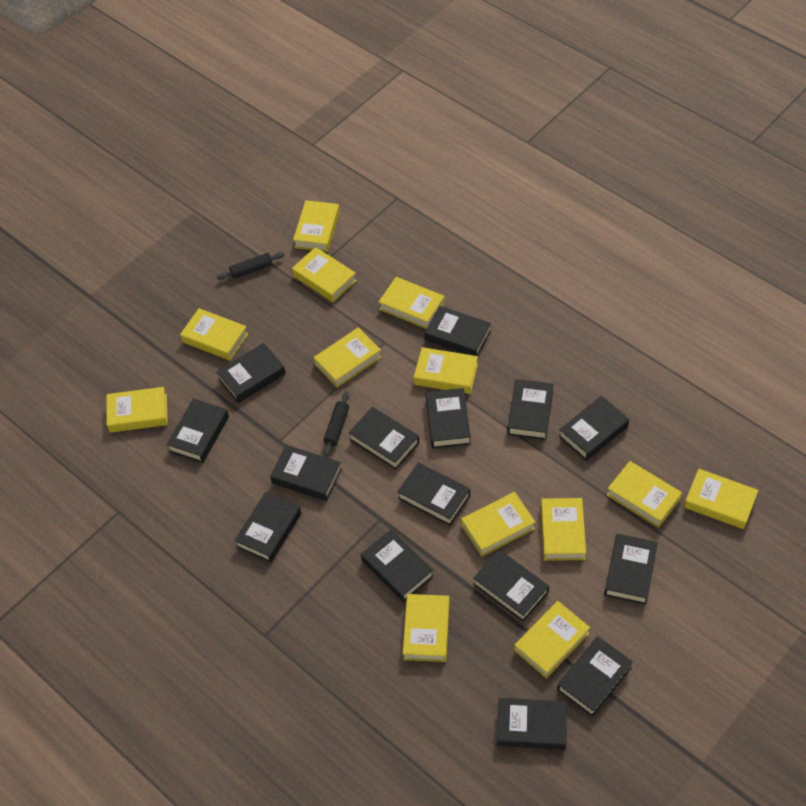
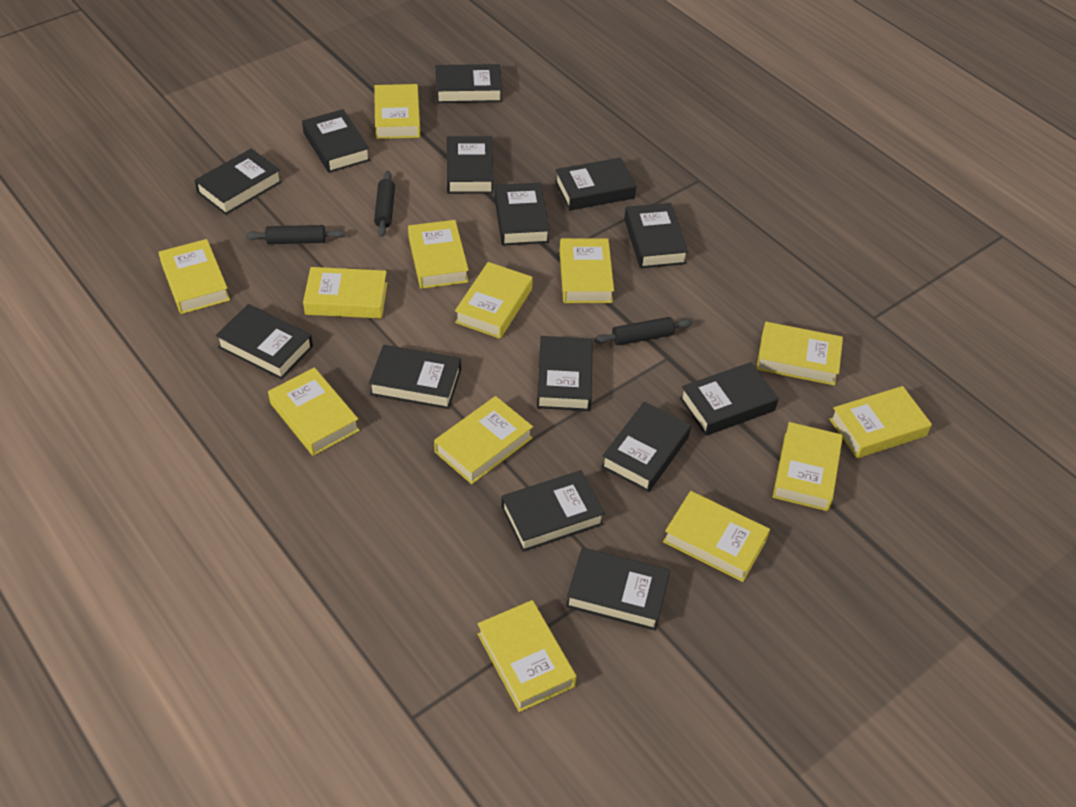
black book: [166,398,229,463] [216,343,286,403] [234,492,301,563] [270,445,342,501] [349,407,419,470] [361,529,434,602] [397,462,470,526] [425,306,491,356] [426,388,471,448] [473,550,549,622] [497,698,567,750] [507,379,554,440] [557,636,633,717] [559,396,629,461] [604,534,658,605] = 15 -> [194,149,282,215] [215,304,313,380] [302,109,370,173] [369,345,461,409] [436,64,502,103] [447,136,493,194] [494,183,550,246] [501,470,605,552] [537,336,593,411] [555,157,636,211] [566,547,670,631] [601,402,691,492] [624,203,688,268] [680,362,779,436] = 14
black rolling pin: [217,252,285,280] [323,391,349,457] = 2 -> [246,225,345,244] [374,171,395,237] [594,317,692,346] = 3

